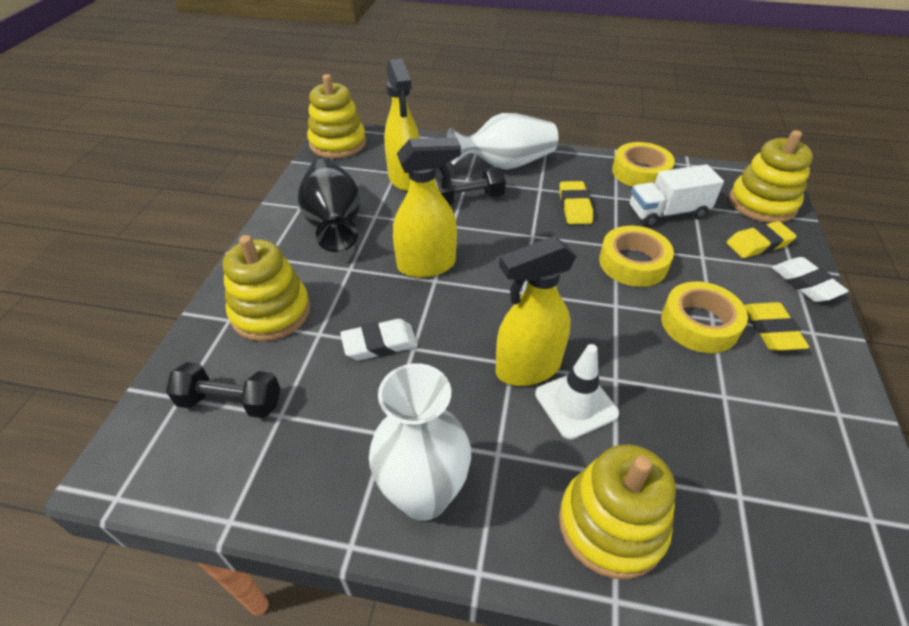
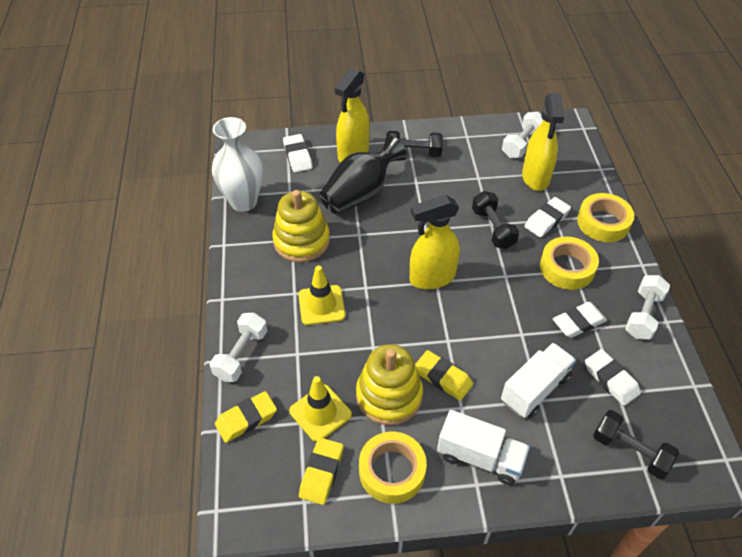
black dumbbell: [166,362,280,418] [435,167,506,205] = 2 -> [386,131,443,157] [472,191,519,249] [593,410,679,479] = 3
white dumbbell: none = 0 -> [210,313,267,382] [502,112,543,158] [625,275,670,340] = 3
white eraser: [340,319,418,360] [772,257,849,302] = 2 -> [283,134,312,172] [524,197,571,237] [553,302,607,338] [585,349,641,406] = 4
white traffic cone: [535,344,619,440] = 1 -> none = 0
white truck: [629,164,724,227] = 1 -> [437,410,530,485] [501,343,576,418] = 2
white vase: [369,363,471,521] [447,113,558,170] = 2 -> [212,117,263,212] = 1
yellow stacking toy: [223,235,310,341] [307,74,366,158] [559,444,676,579] [729,130,813,223] = 4 -> [272,190,330,262] [356,344,423,425] = 2
yellow traffic cone: none = 0 -> [289,376,352,442] [298,266,345,325] = 2

